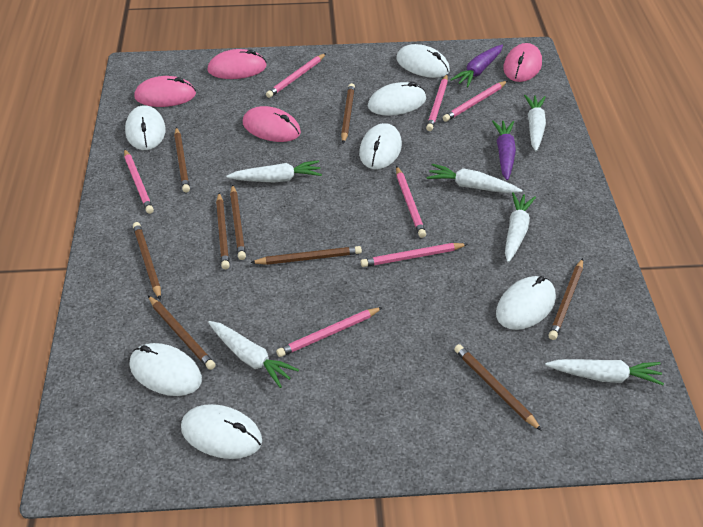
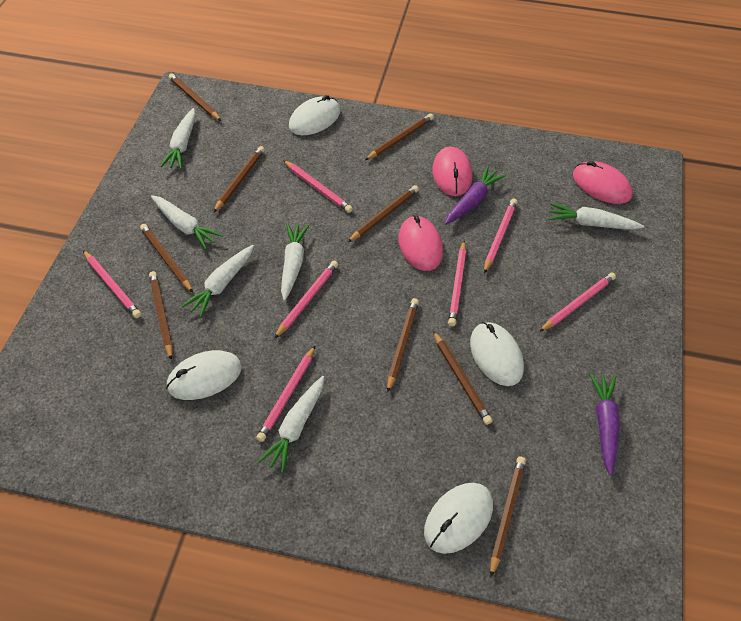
pink mouse: [134,76,196,107] [207,49,267,79] [243,106,301,142] [503,43,542,82] = 4 -> [398,215,443,271] [432,146,472,196] [573,161,633,204] = 3
white mouse: [125,105,166,150] [130,343,202,396] [181,404,262,459] [359,123,402,169] [368,82,426,116] [396,44,450,78] [496,276,556,330] = 7 -> [166,350,242,400] [289,95,341,135] [424,483,493,554] [470,322,524,386] = 4

